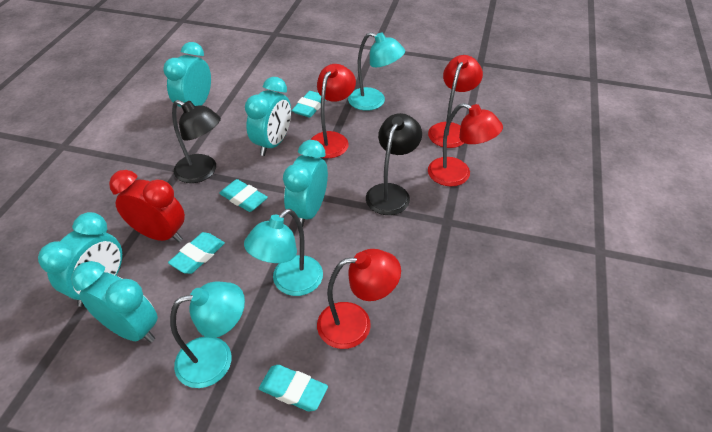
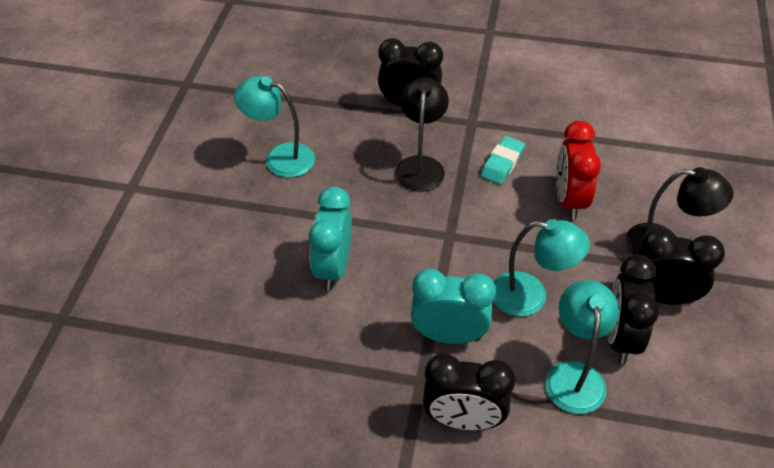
black clock: none = 0 -> [378,38,443,106] [423,354,516,430] [607,255,659,364] [636,228,725,305] = 4
red lamp: [310,64,356,158] [317,249,401,349] [428,55,483,148] [428,103,503,186] = 4 -> none = 0
turquoise clock: [38,212,122,307] [71,261,158,343] [163,42,211,107] [245,77,291,156] [283,140,328,227] = 5 -> [309,187,352,291] [411,269,496,344] = 2
turquoise eraser: [168,232,225,274] [219,179,268,212] [259,365,328,411] [292,91,321,118] = 4 -> [481,136,525,184] = 1

